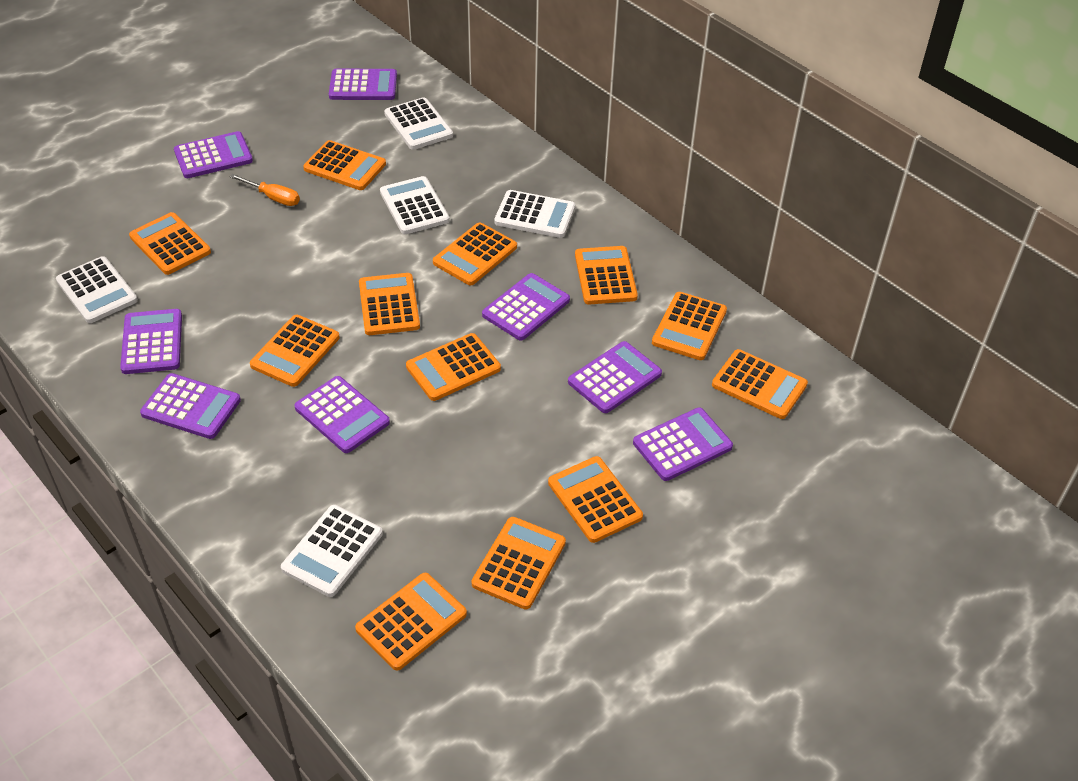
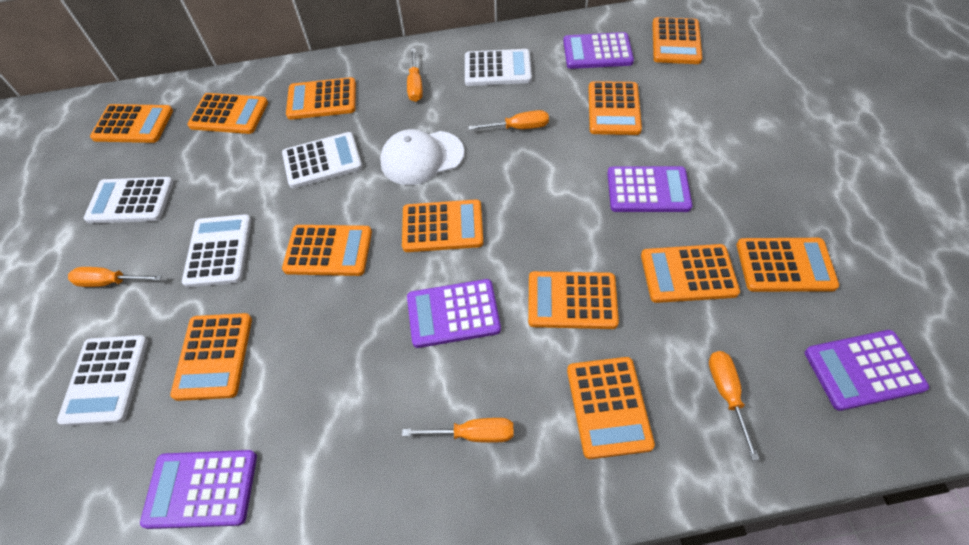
orange screwdriver: [229,174,300,206] = 1 -> [68,267,162,287] [402,418,514,443] [407,48,423,102] [468,110,549,130] [709,351,760,461] = 5
purple calculator: [120,309,182,374] [140,373,241,439] [174,131,253,178] [295,376,390,453] [329,69,397,100] [482,273,570,340] [568,341,662,413] [633,408,733,481] = 8 -> [140,450,257,529] [407,279,501,348] [563,32,634,69] [607,166,692,212] [805,330,929,411] = 5
white cap: none = 0 -> [380,129,464,185] = 1

